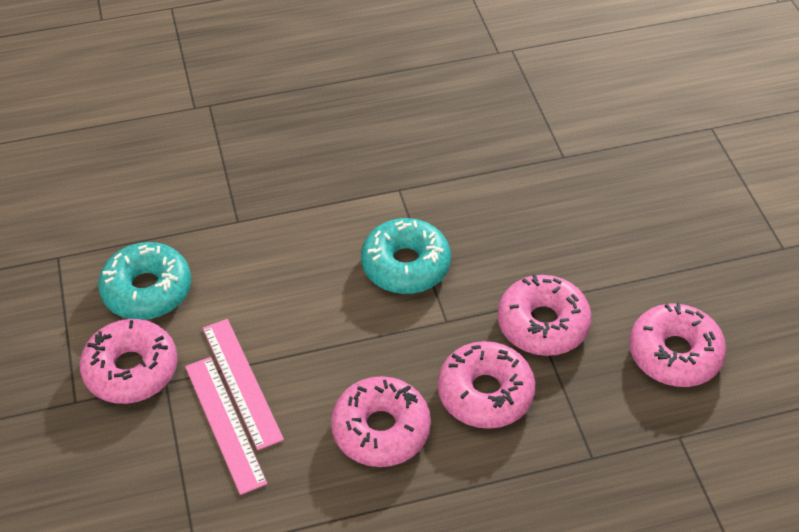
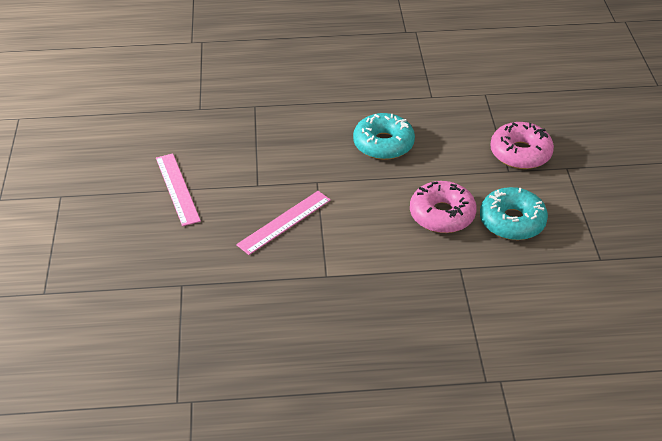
pink donut: [79,319,178,404] [331,376,431,467] [438,341,535,429] [497,274,592,356] [629,302,726,387] = 5 -> [410,181,477,233] [490,122,554,169] = 2

